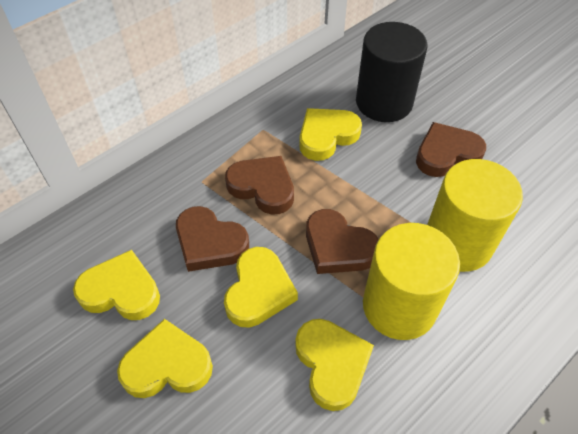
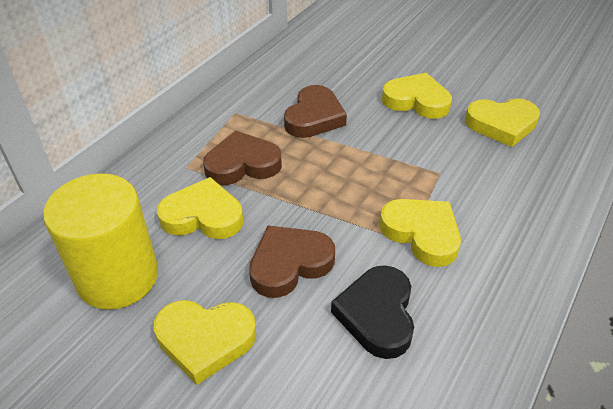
black cylinder: [356,22,427,122] = 1 -> none = 0
black heart: none = 0 -> [331,265,414,359] = 1
brown heart: [176,206,249,272] [225,156,294,215] [306,209,379,274] [416,122,486,177] = 4 -> [203,130,282,185] [249,226,335,298] [284,85,347,138] = 3
yellow cylinder: [363,223,460,340] [427,159,523,272] = 2 -> [43,173,158,310] = 1

